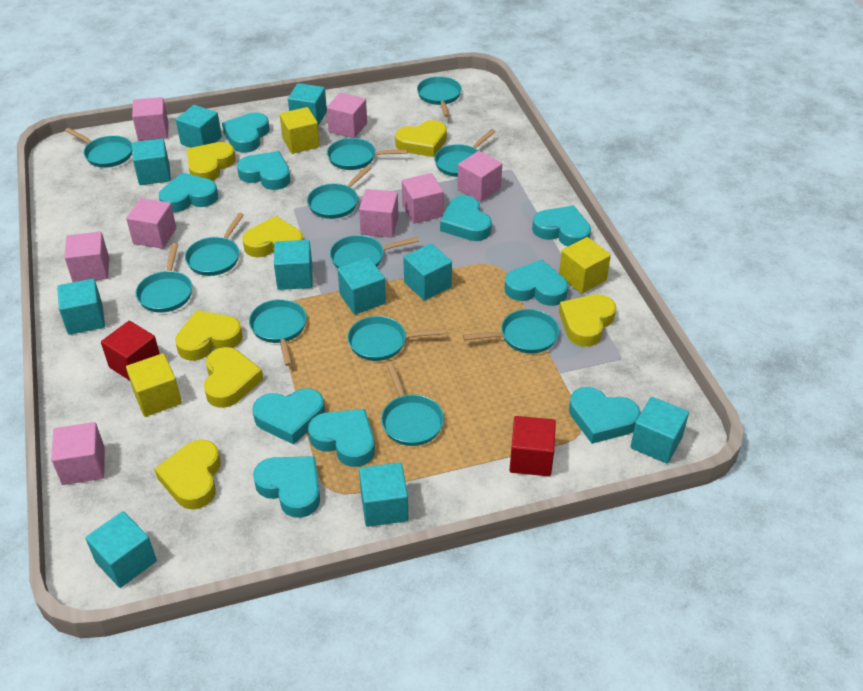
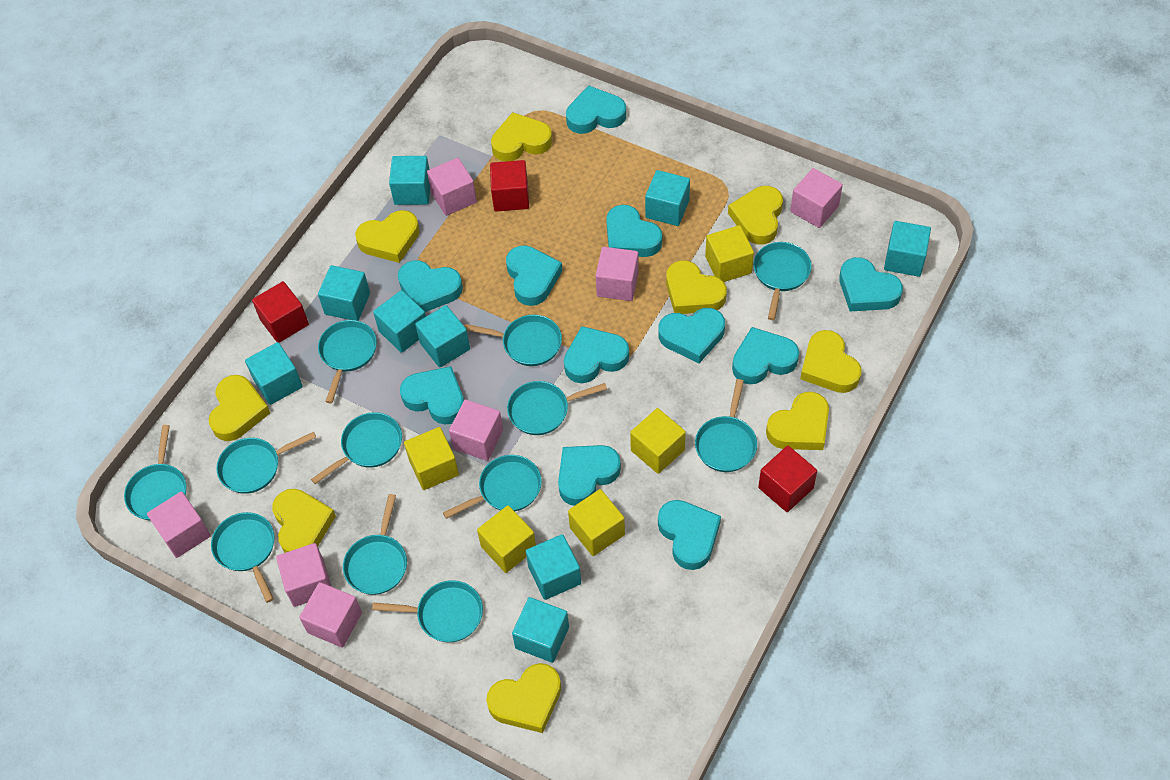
pink cube: [51,422,105,485] [64,232,109,282] [126,198,176,248] [132,97,168,141] [327,92,367,138] [359,189,399,237] [402,173,443,224] [458,151,502,202] = 8 -> [147,492,211,558] [276,543,331,607] [299,582,362,648] [427,158,477,216] [449,400,503,461] [596,247,639,301] [790,168,843,228] = 7
red cube: [101,321,160,381] [509,416,556,476] = 2 -> [252,281,309,343] [490,160,529,212] [758,446,817,512] = 3
turquoise cube: [57,279,105,335] [85,511,157,588] [132,138,171,185] [176,105,222,148] [274,240,313,290] [288,83,327,126] [337,257,386,315] [359,462,409,527] [403,243,452,300] [630,397,689,464] = 10 -> [245,342,303,405] [318,265,370,321] [373,290,426,353] [389,156,430,205] [415,305,470,368] [512,597,569,663] [526,534,581,600] [645,170,690,226] [884,221,931,277] = 9
turquoise heart: [159,172,218,212] [222,112,270,153] [237,151,290,190] [252,388,325,445] [253,456,320,518] [308,409,375,467] [440,195,492,241] [505,260,568,306] [532,205,591,247] [569,387,640,444] = 10 -> [398,260,463,312] [400,366,464,425] [506,245,563,306] [558,445,621,506] [564,326,629,383] [566,85,626,134] [606,205,662,257] [658,500,721,570] [659,308,725,363] [732,327,799,384] [839,257,903,311] = 11
yellow cube: [126,353,182,417] [280,107,320,154] [559,237,611,294] = 3 -> [404,427,459,490] [477,505,536,573] [568,489,625,556] [630,408,686,474] [705,225,754,282] = 5
yellow heart: [154,440,221,510] [175,310,243,361] [187,142,236,181] [204,347,263,408] [242,216,303,258] [395,120,447,157] [559,294,616,347] = 7 -> [209,375,270,441] [272,489,336,553] [355,210,420,263] [486,663,561,733] [491,112,552,162] [666,260,727,314] [728,186,783,245] [766,392,829,450] [800,330,862,393] = 9

